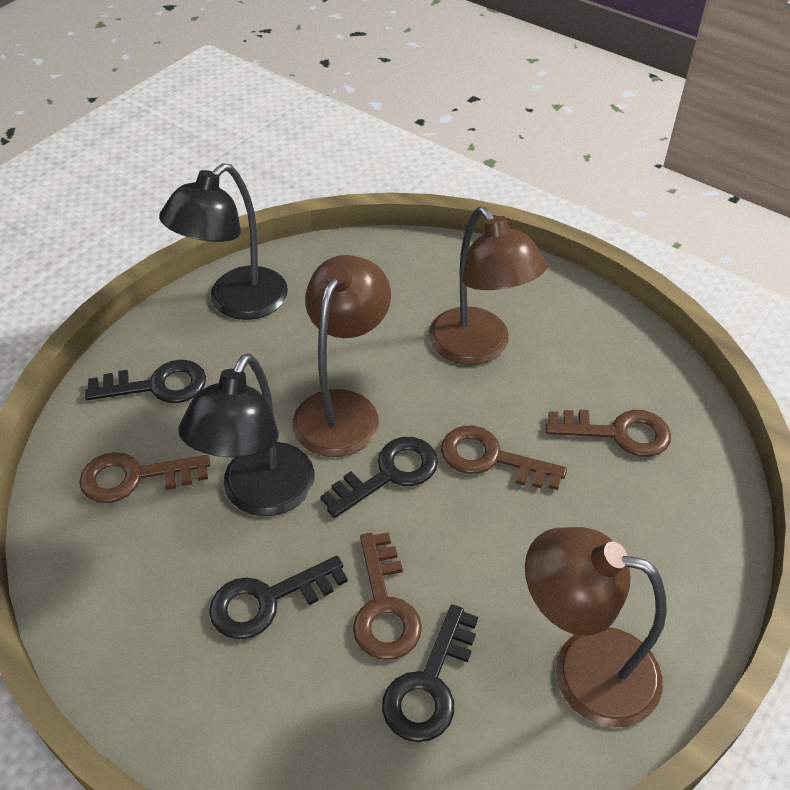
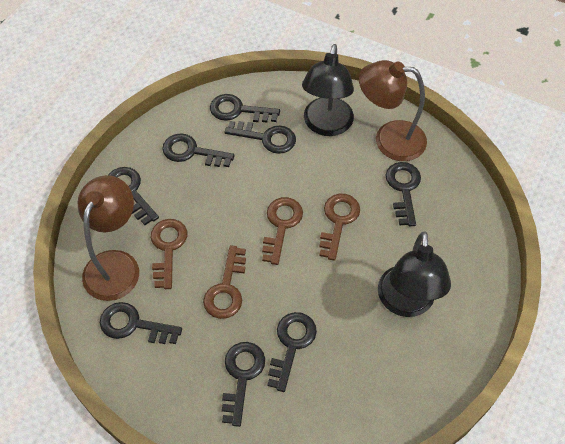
black key: [85,360,206,403] [209,556,348,639] [320,437,438,518] [382,604,478,742] = 4 -> [100,302,182,344] [108,167,159,225] [162,133,235,167] [210,94,280,122] [222,342,265,427] [224,121,296,154] [267,312,317,392] [386,162,421,226] = 8
brown lamp: [292,255,391,457] [429,207,547,365] [525,527,667,728] = 3 -> [78,175,139,301] [359,60,427,161] = 2

